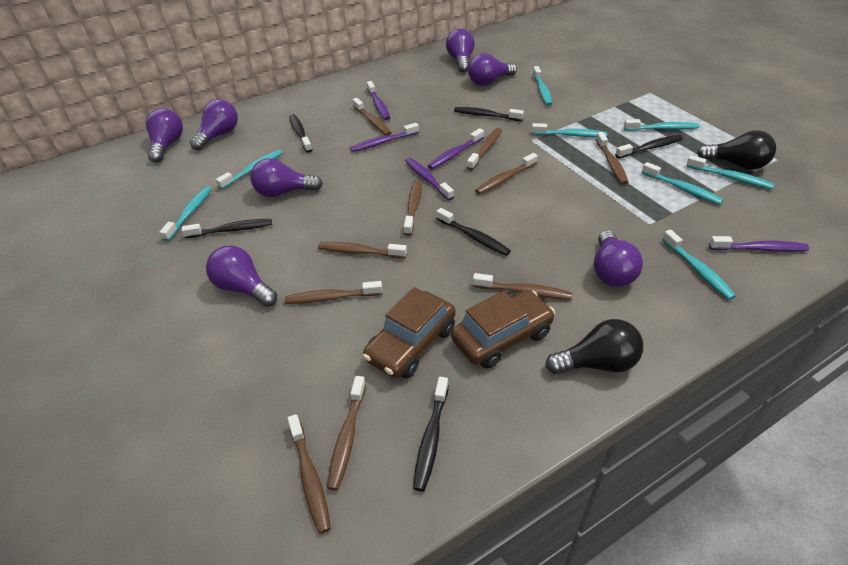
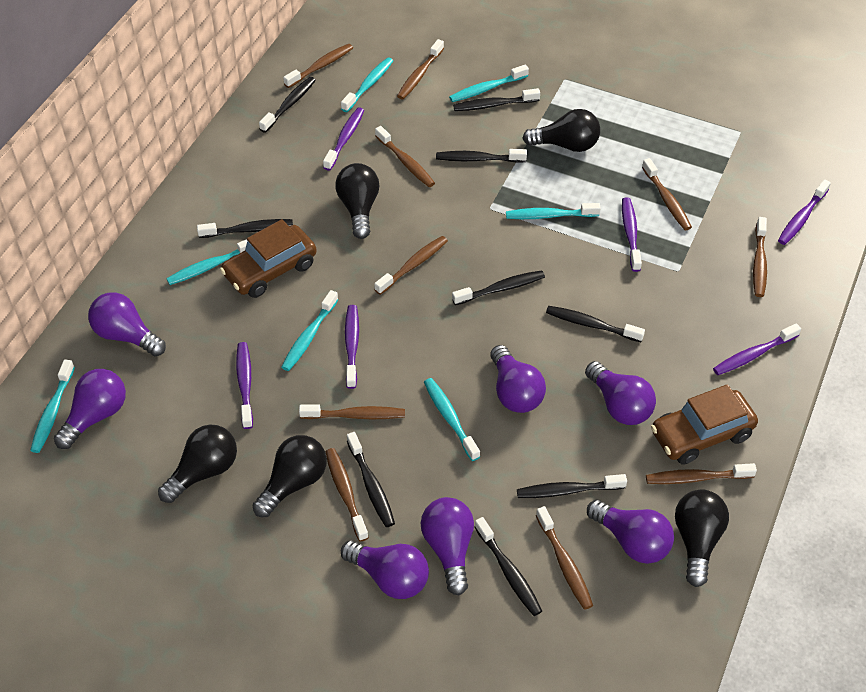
black light bulb: [546,319,643,374] [697,130,776,170] = 2 -> [158,424,237,503] [252,435,327,517] [335,163,380,239] [522,109,600,152] [675,489,729,587] = 5
black toothbrush: [182,219,272,238] [289,114,312,153] [413,377,449,491] [436,208,511,256] [454,107,524,121] [615,135,683,159] = 6 -> [197,219,293,238] [259,77,316,133] [347,432,395,527] [436,149,527,163] [452,270,545,305] [453,88,540,111] [475,517,542,616] [517,474,627,498] [546,306,645,342] = 9
purple toothbrush: [350,123,419,152] [367,81,390,120] [405,158,454,200] [428,128,484,169] [709,236,809,252] = 5 -> [236,342,253,429] [323,107,364,171] [345,305,359,389] [622,197,642,272] [713,323,801,375] [778,179,831,245] = 6
turquoise toothbrush: [159,186,212,241] [216,150,283,189] [532,123,607,137] [533,66,552,106] [624,119,700,131] [642,162,723,205] [662,229,736,300] [686,155,774,189] = 8 -> [30,359,75,453] [166,239,247,285] [282,290,338,371] [341,57,393,112] [424,378,480,461] [449,65,529,102] [506,203,601,219] = 7

